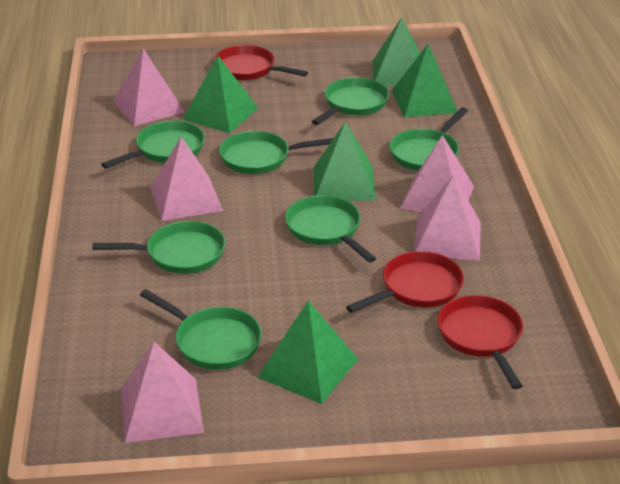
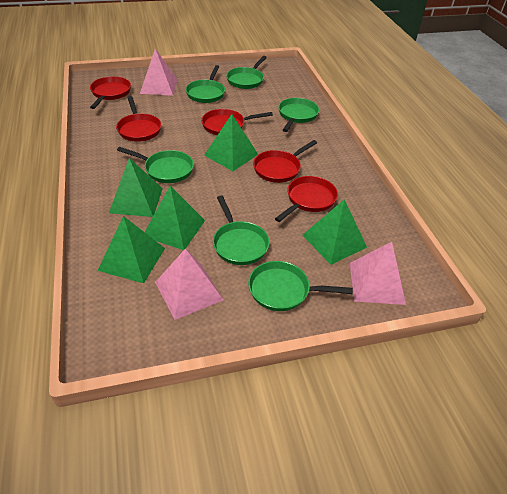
green pan: [93,221,225,274] [102,121,205,168] [140,289,262,370] [219,131,334,174] [285,195,376,263] [312,77,389,125] [390,107,468,171] = 7 -> [117,147,194,183] [185,65,225,103] [213,196,270,265] [226,56,267,89] [248,261,353,311] [278,98,319,132] = 6
pink pyramid: [113,49,185,126] [121,342,204,443] [150,137,223,221] [400,135,474,212] [414,175,481,261] = 5 -> [140,49,178,96] [155,249,224,320] [350,242,406,305] = 3
red pan: [213,45,308,80] [346,251,464,313] [437,295,523,389] = 3 -> [90,76,131,109] [116,96,161,142] [201,109,273,135] [253,140,317,183] [275,176,338,222] = 5

